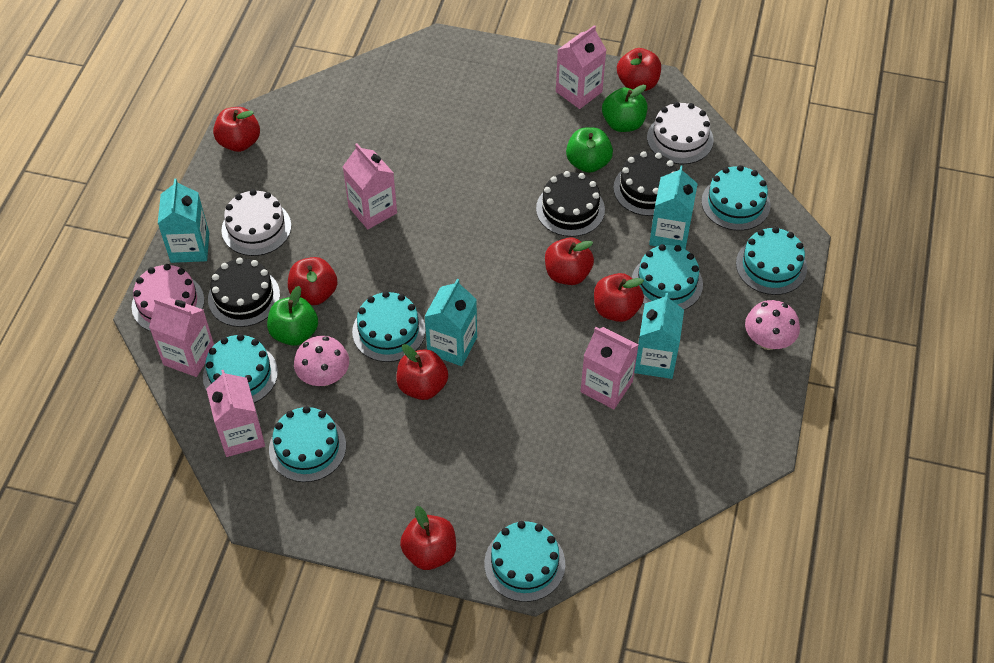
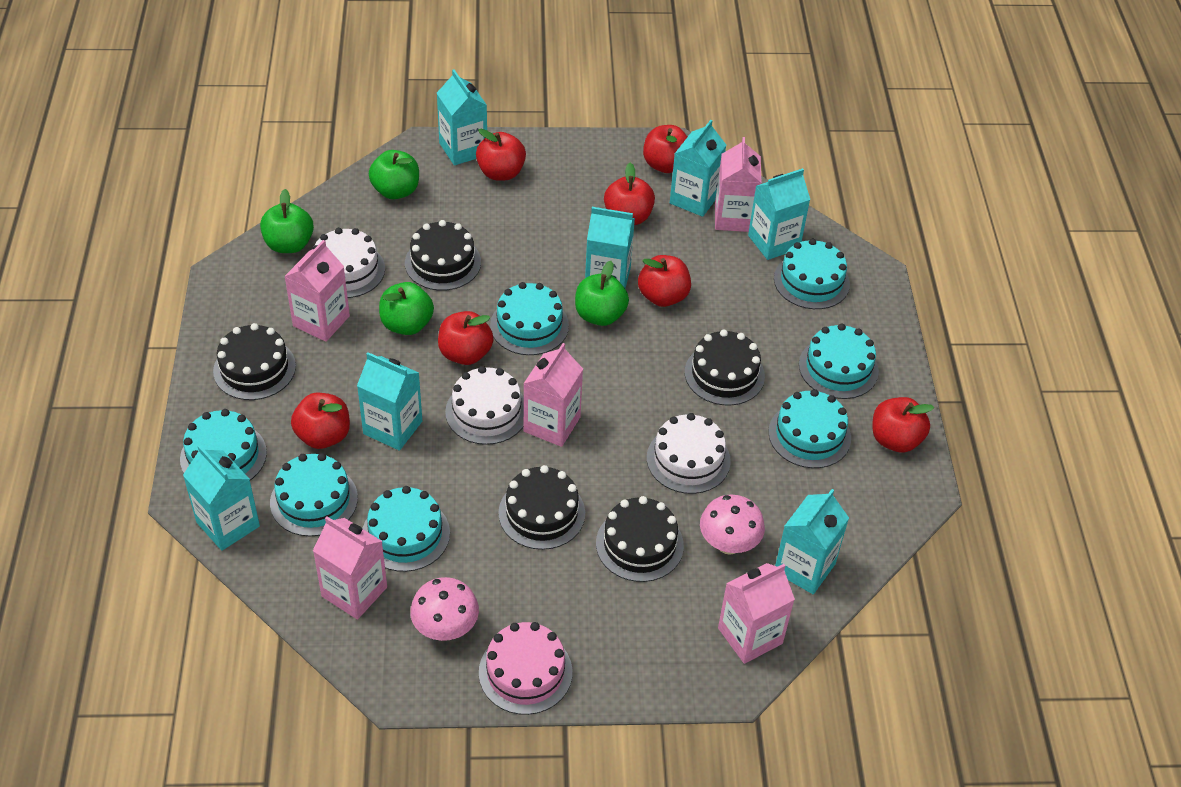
black cake: [208,257,280,327] [536,171,605,237] [613,151,677,216] = 3 -> [213,323,296,400] [405,220,481,291] [498,465,585,550] [596,496,684,582] [685,329,765,406] = 5
green apple: [267,286,318,346] [566,127,613,173] [602,84,647,132] = 3 -> [260,189,314,253] [369,150,419,199] [379,282,434,335] [575,261,629,326] = 4
turquoise carton: [158,179,209,263] [424,279,477,366] [634,293,684,379] [649,166,698,250] = 4 -> [183,445,260,551] [357,352,422,451] [437,69,487,165] [585,207,635,288] [670,120,726,217] [748,168,810,260] [775,489,849,594] = 7
white cake: [221,189,291,256] [647,102,714,164] = 2 -> [313,228,385,298] [445,366,524,445] [647,413,731,494] = 3

